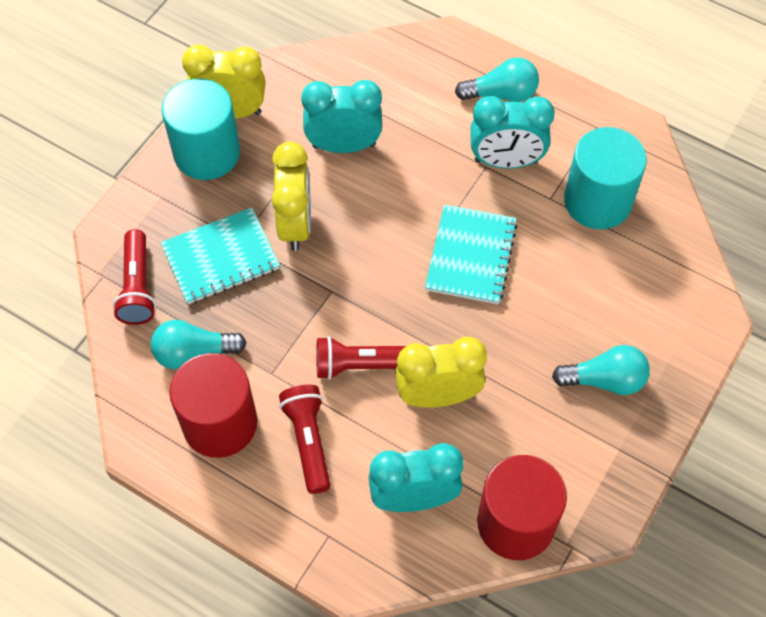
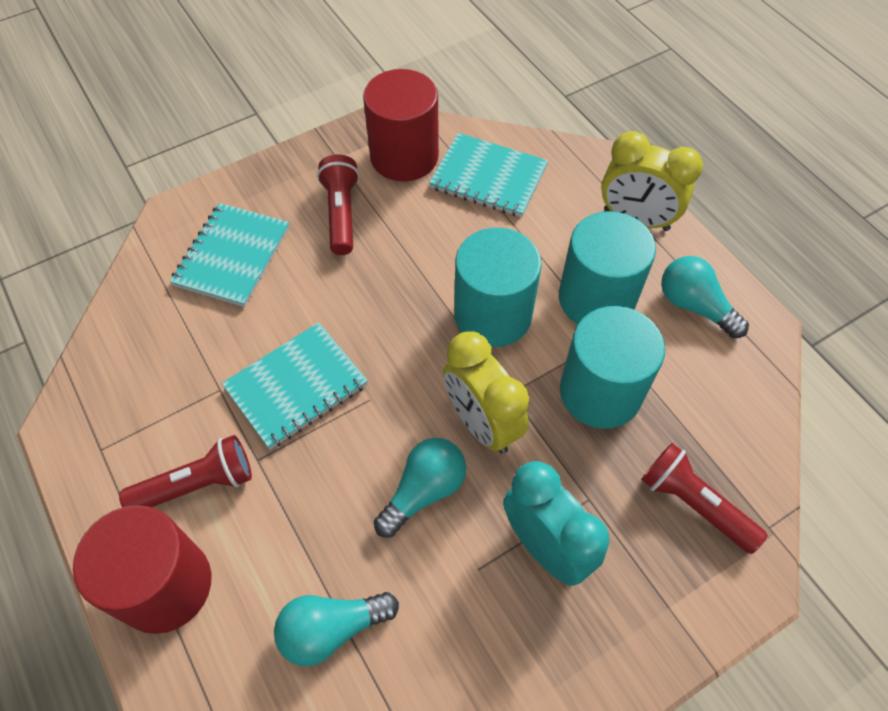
turquoise clock: [301,80,382,153] [368,443,463,512] [470,96,555,169] = 3 -> [503,461,609,586] = 1
turquoise cylinder: [162,78,240,180] [564,127,647,229] = 2 -> [454,228,542,347] [559,211,656,324] [560,306,665,429] = 3
turquoise notebook: [161,208,280,304] [425,204,518,304] = 2 -> [170,203,289,307] [222,322,368,450] [429,133,548,217] = 3
yellow clock: [182,45,266,119] [272,141,311,251] [395,337,487,408] = 3 -> [443,332,529,454] [601,131,703,231] = 2

